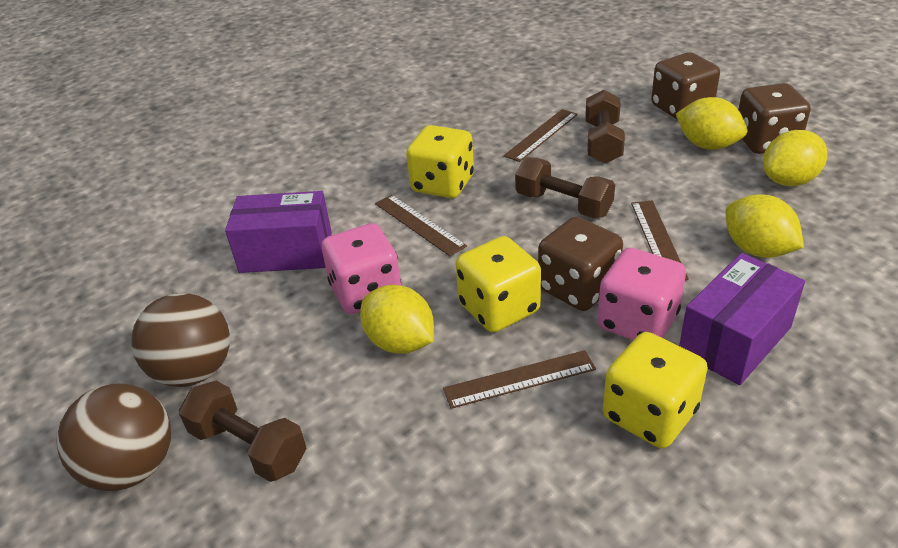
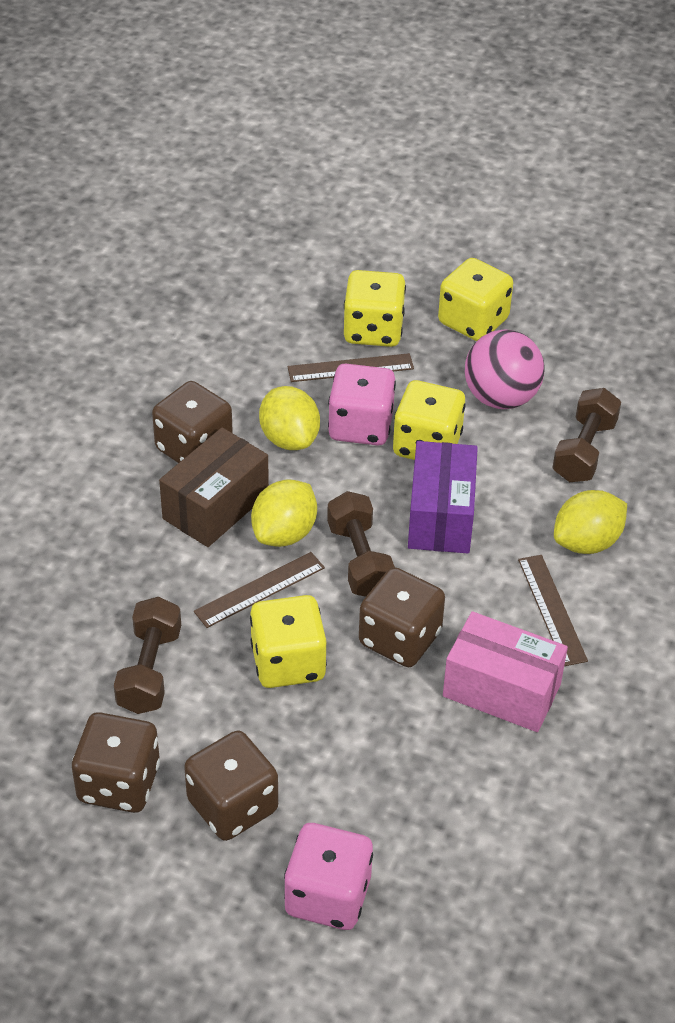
brown ball: [56,384,171,491] [131,293,230,387] = 2 -> none = 0
brown box: none = 0 -> [159,427,269,547] = 1
brown dice: [538,217,623,311] [651,52,720,120] [738,83,811,154] = 3 -> [72,712,160,813] [152,381,233,463] [184,730,278,841] [359,567,445,667] = 4
brown ruler: [375,195,467,256] [443,350,596,409] [504,109,578,162] [631,201,689,280] = 4 -> [194,552,325,628] [288,353,414,382] [518,555,588,666] = 3
pink ball: none = 0 -> [465,329,545,409] = 1
pink box: none = 0 -> [443,611,568,732] = 1
purple box: [225,191,332,273] [679,253,805,385] = 2 -> [408,441,478,553] = 1
yellow dice: [406,125,474,198] [456,236,541,333] [603,332,708,448] = 3 -> [250,595,327,688] [344,270,406,347] [393,380,466,460] [438,258,513,341] = 4
yellow lemon: [360,285,434,354] [676,97,747,150] [726,194,804,258] [763,130,828,186] = 4 -> [251,480,317,547] [259,386,320,450] [554,490,627,554] = 3

